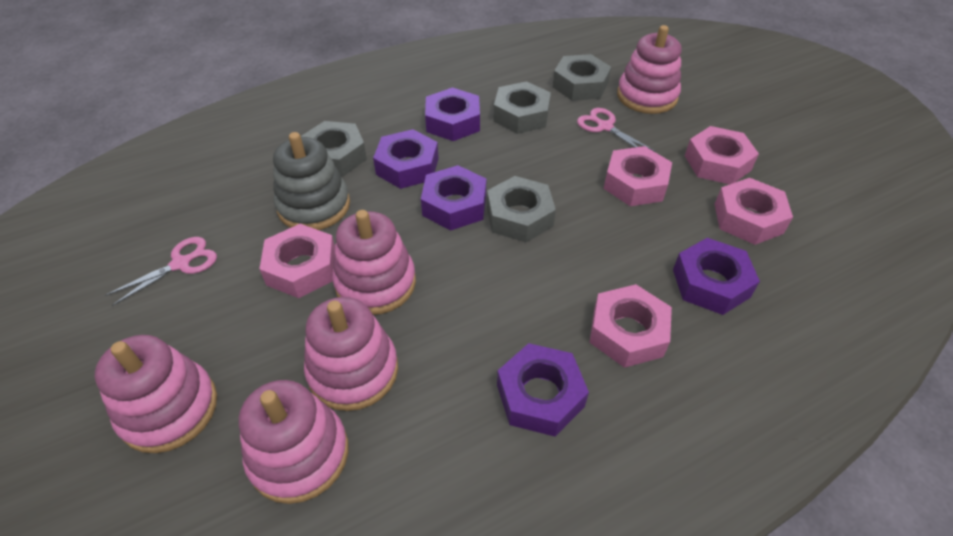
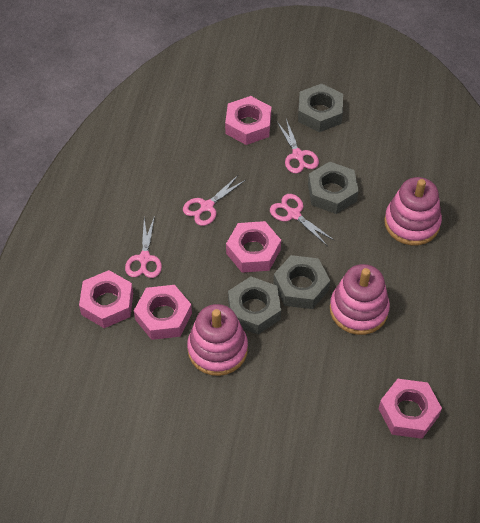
grey stacking toy: [273,132,350,230] = 1 -> none = 0
pink scissors: [105,237,217,306] [577,108,655,151] = 2 -> [125,216,162,278] [183,175,246,226] [270,194,335,245] [277,119,319,173] = 4
pink stacking toy: [95,335,217,453] [239,380,348,504] [304,297,398,411] [332,210,416,315] [617,25,681,114] = 5 -> [187,304,248,376] [330,264,390,335] [384,177,442,245] = 3
purple nut: [373,129,439,189] [421,165,486,231] [425,87,480,141] [497,343,589,437] [673,238,760,315] = 5 -> none = 0

